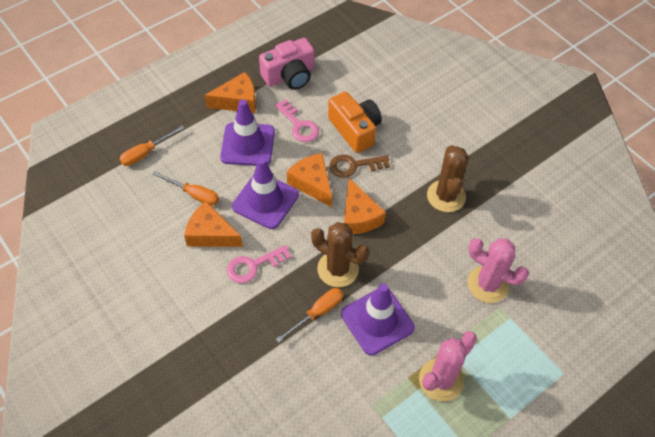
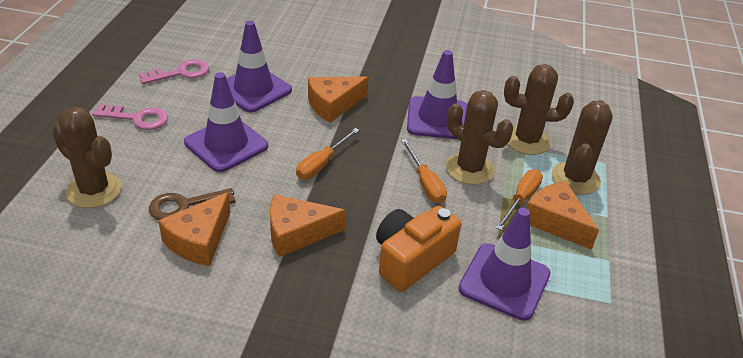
brown cactus: [311,222,369,287] [427,145,469,212] = 2 -> [52,107,121,208] [446,90,513,185] [504,64,574,155] [552,100,613,195] = 4
pink cactus: [419,331,477,402] [467,238,529,303] = 2 -> none = 0
pink camera: [259,38,314,90] = 1 -> none = 0
purple traffic cone: [220,99,275,166] [232,158,299,229] [341,283,415,356] = 3 -> [184,72,268,172] [226,21,292,113] [407,50,467,139] [458,208,551,321] = 4

